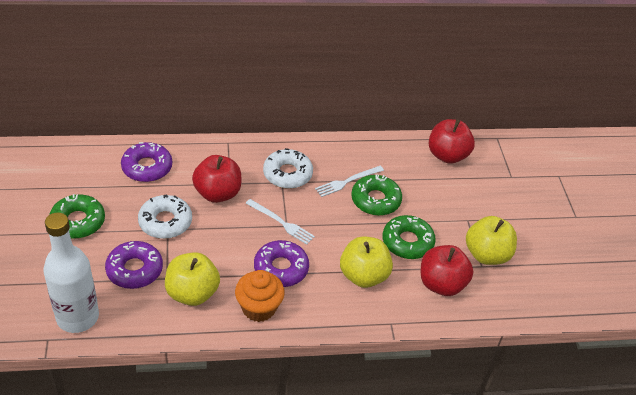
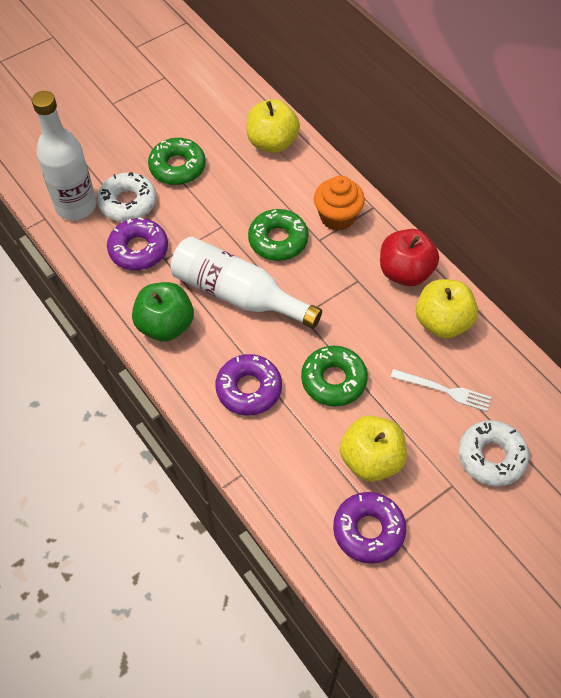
green apple: none = 0 -> [132,282,194,342] = 1
red apple: [192,155,241,203] [421,245,473,296] [429,119,475,164] = 3 -> [380,229,439,286] = 1
white bottle: [43,212,99,333] = 1 -> [32,91,96,220] [171,236,322,329] = 2
white fork: [245,199,315,245] [315,166,384,197] = 2 -> [391,369,491,412] = 1

